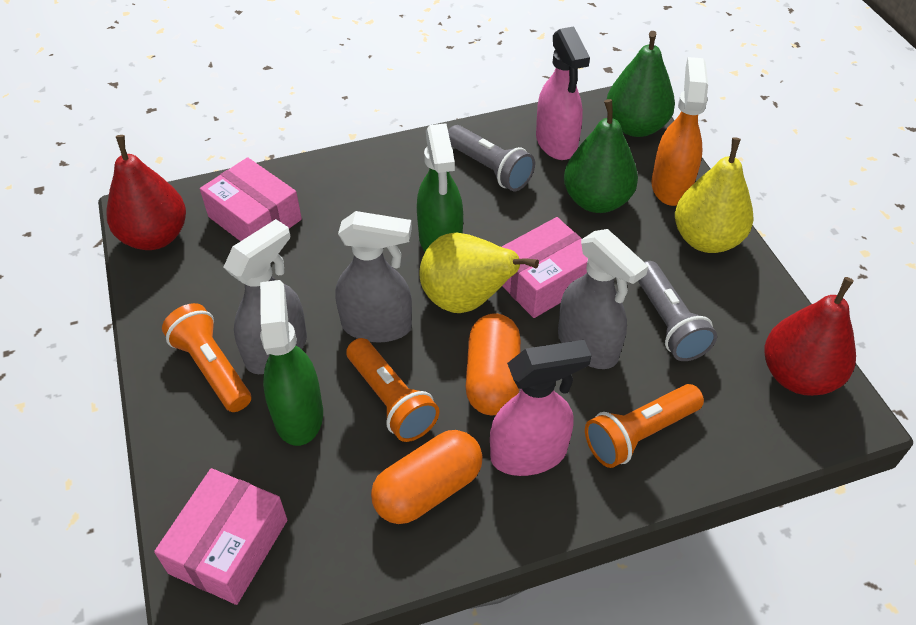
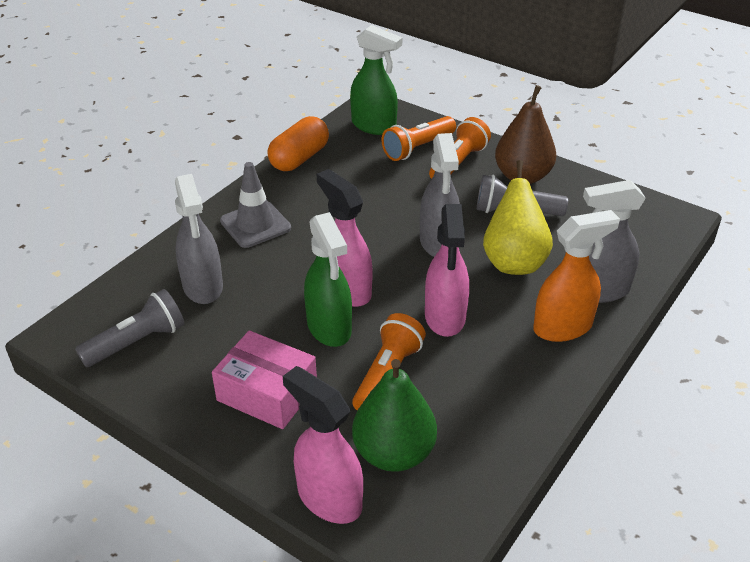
brown pear: none = 0 -> [495,85,556,184] = 1
green pear: [564,99,638,213] [607,31,675,137] = 2 -> [352,359,437,472] = 1
grey traffic cone: none = 0 -> [220,162,291,248] = 1
orange capsule: [371,430,483,524] [466,313,521,415] = 2 -> [268,116,329,171] = 1
pink box: [154,468,287,605] [200,157,302,241] [502,217,588,318] = 3 -> [212,330,317,429] = 1
pink spray bottle: [490,340,591,476] [536,26,590,160] = 2 -> [282,366,363,524] [317,169,373,307] [425,204,469,337] = 3
red pear: [107,135,186,250] [765,277,856,396] = 2 -> none = 0
yellow pear: [419,233,539,313] [675,137,754,253] = 2 -> [483,160,553,275] = 1

